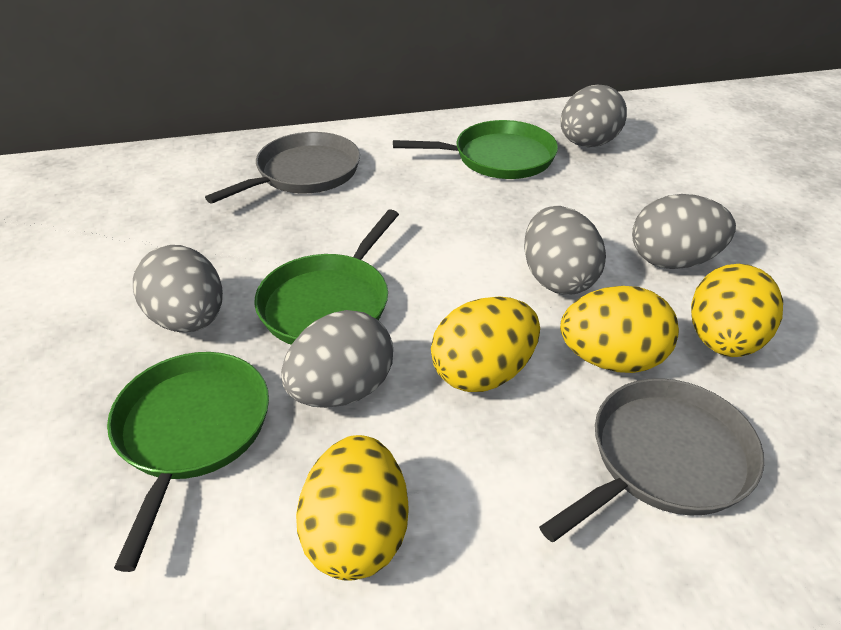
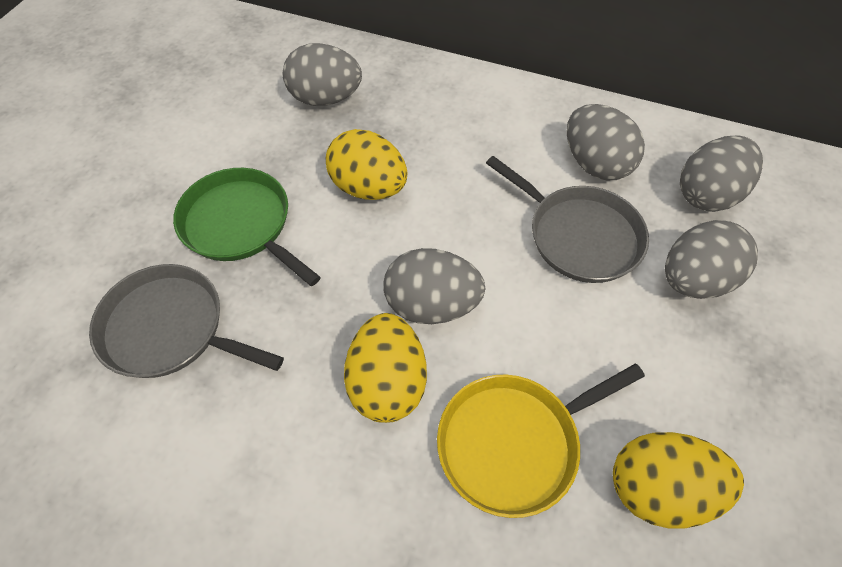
green pan: [107,352,269,572] [254,210,399,345] [393,120,558,179] = 3 -> [173,168,321,286] = 1
yellow egg: [296,435,409,581] [431,296,540,392] [560,286,679,373] [691,264,783,357] = 4 -> [326,129,407,200] [344,313,427,423] [613,432,744,528] = 3
yellow pan: none = 0 -> [437,364,645,518] = 1

